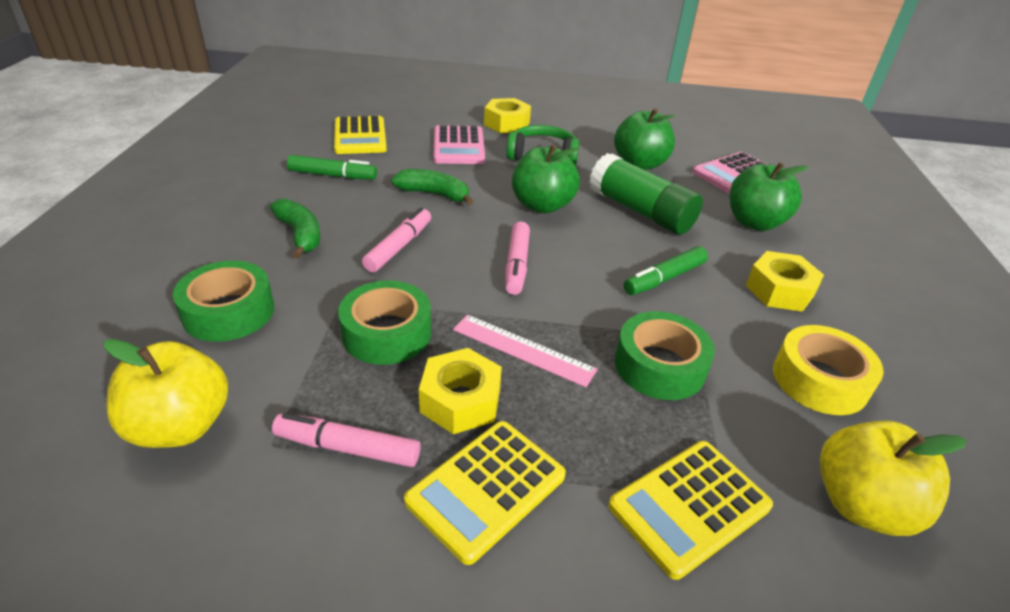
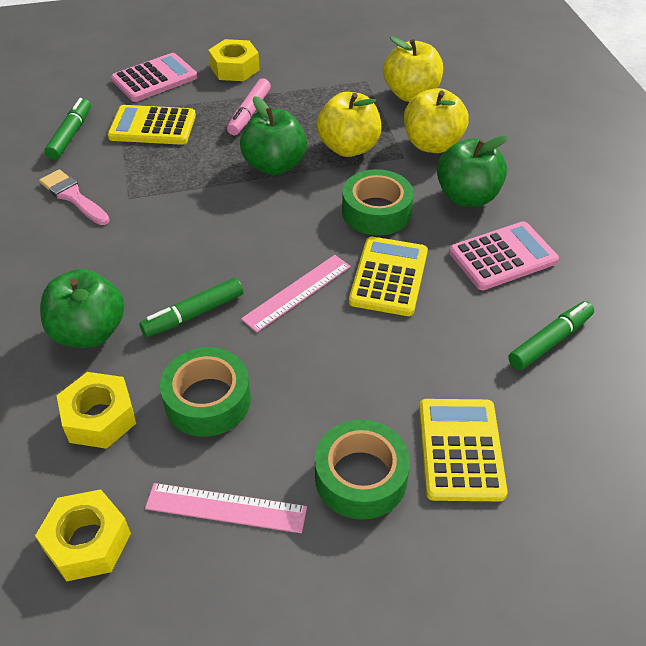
green banana: [270,198,320,259] [391,169,473,205] = 2 -> none = 0
green glue stick: [589,153,703,235] = 1 -> none = 0
green headphones: [506,125,579,166] = 1 -> none = 0
green marker: [287,155,377,180] [624,246,708,295] = 2 -> [44,98,91,160] [139,278,243,337] [508,301,594,370] = 3
pink brush: none = 0 -> [39,169,110,225] = 1
pink marker: [272,413,421,467] [362,208,431,272] [505,221,530,295] = 3 -> [227,79,271,135] = 1
pink ruler: [453,315,598,387] = 1 -> [145,483,307,533] [241,255,351,332] = 2
yellow apple: [104,339,228,448] [819,420,967,536] = 2 -> [316,92,381,157] [383,36,443,102] [404,88,469,153] = 3
yellow tape: [773,325,884,415] = 1 -> none = 0

